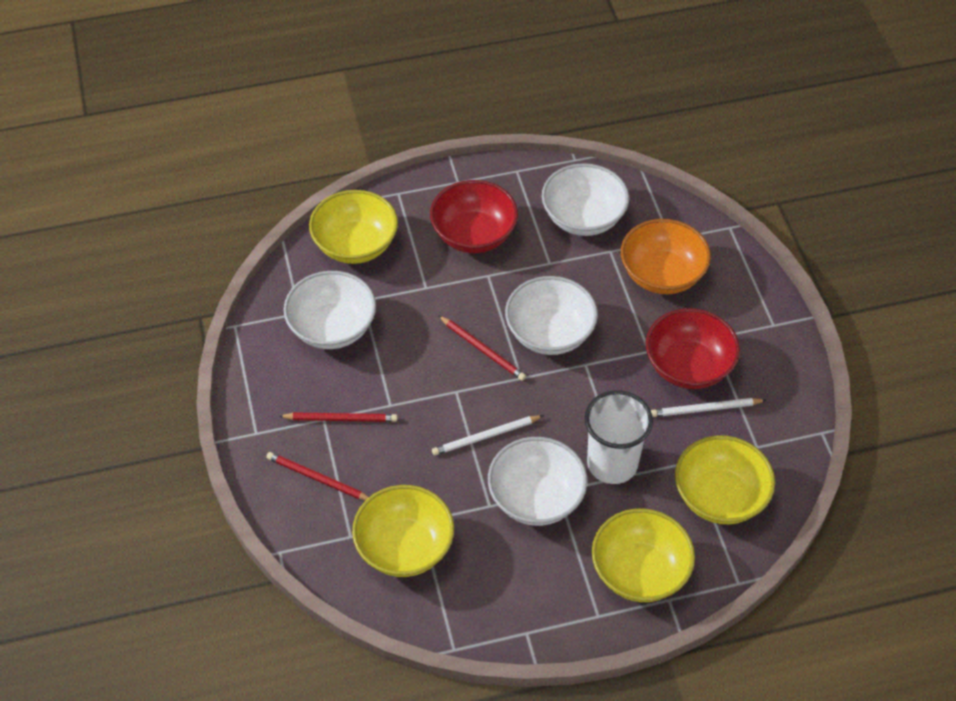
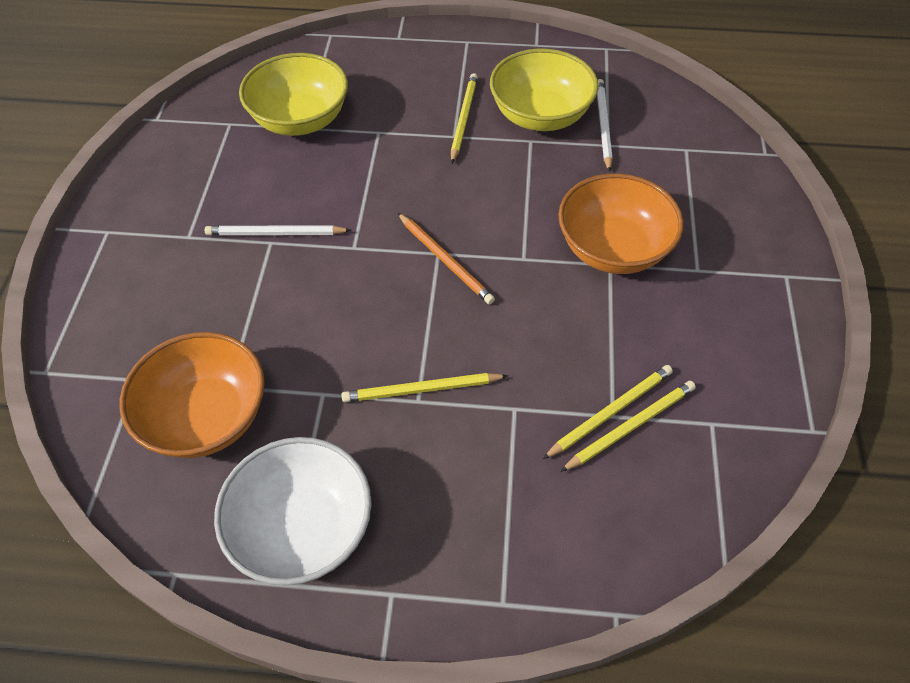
orange bowl: [621,219,711,294] = 1 -> [120,332,265,458] [558,173,684,274] = 2
orange pencil: none = 0 -> [398,213,495,304] = 1
red bowl: [430,180,518,253] [646,308,740,389] = 2 -> none = 0
red pencil: [266,452,369,500] [279,412,398,422] [438,315,526,381] = 3 -> none = 0
white bowl: [284,271,376,349] [488,437,588,526] [505,276,598,355] [542,163,629,236] = 4 -> [214,437,372,585] = 1
white cup: [584,390,653,484] = 1 -> none = 0
yellow bowl: [309,190,398,264] [352,485,454,577] [592,508,695,602] [675,435,775,524] = 4 -> [239,53,348,136] [490,48,598,131] = 2
yellow pencil: none = 0 -> [341,373,508,402] [451,73,478,163] [543,365,673,459] [560,381,696,472] = 4

